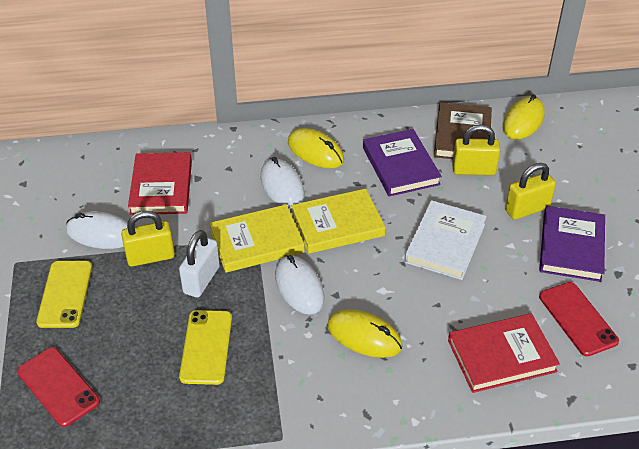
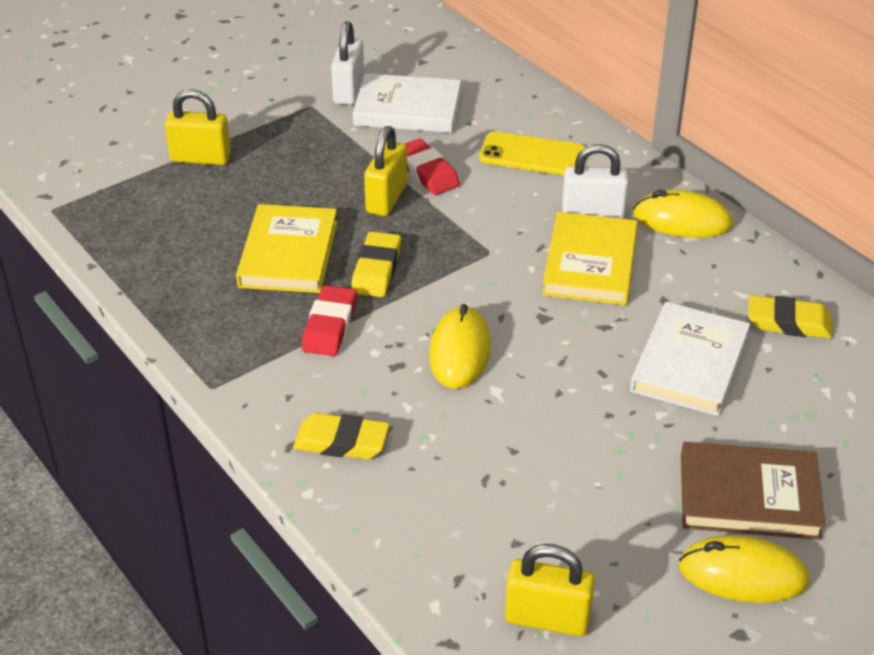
purple book: [363,129,442,197] [539,206,605,282] = 2 -> none = 0
red book: [128,152,192,215] [448,313,560,393] = 2 -> none = 0
red eraser: none = 0 -> [302,285,357,356] [405,139,460,195] = 2
red phone: [17,347,100,427] [539,282,619,357] = 2 -> none = 0
white book: [404,200,487,280] = 1 -> [353,73,461,133] [630,302,750,416] = 2
white mouse: [66,211,128,249] [261,157,304,209] [275,255,324,315] = 3 -> none = 0
white padlock: [179,230,220,298] = 1 -> [331,21,364,105] [562,144,629,219] = 2
yellow eraser: none = 0 -> [293,413,390,459] [351,231,401,297] [748,295,833,339] = 3
yellow phone: [36,261,92,328] [179,310,232,385] = 2 -> [479,131,586,175] = 1

